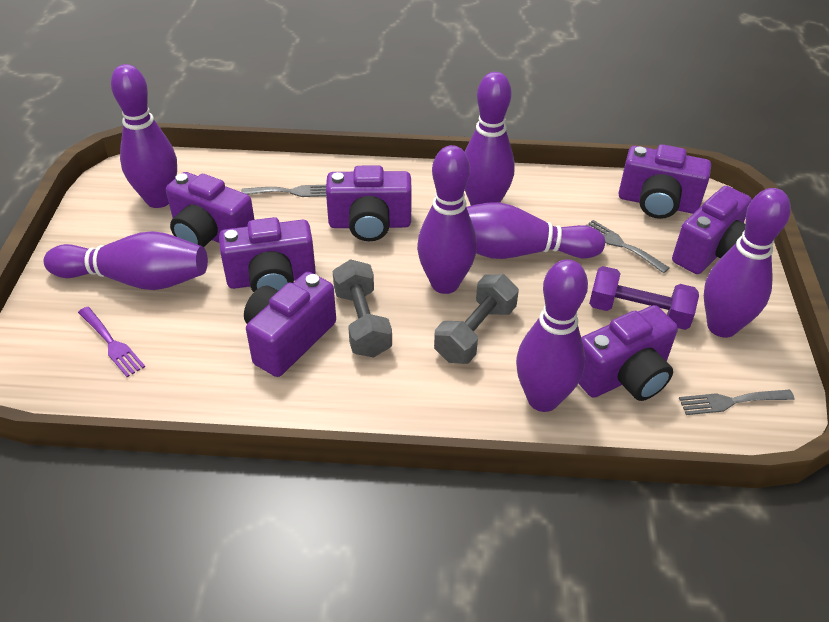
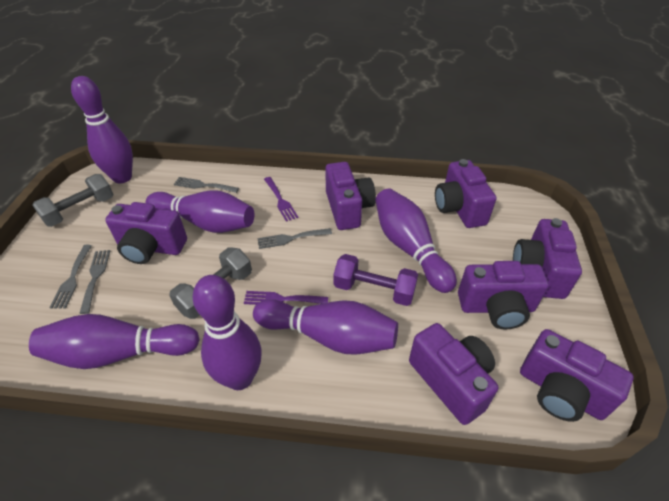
grey fork: [241,185,326,197] [586,220,670,273] [679,390,795,415] = 3 -> [50,245,92,309] [79,250,110,314] [174,177,239,193] [257,228,332,249] = 4
purple bowling pin: [44,231,208,290] [111,64,177,208] [417,145,477,294] [465,72,515,206] [467,202,605,259] [516,260,588,412] [704,188,791,338] = 7 -> [29,314,200,369] [71,76,133,184] [146,190,255,233] [193,275,262,390] [253,299,398,354] [375,188,457,293] = 6
purple fork: [78,307,145,377] = 1 -> [244,291,328,305] [264,177,298,222] = 2

